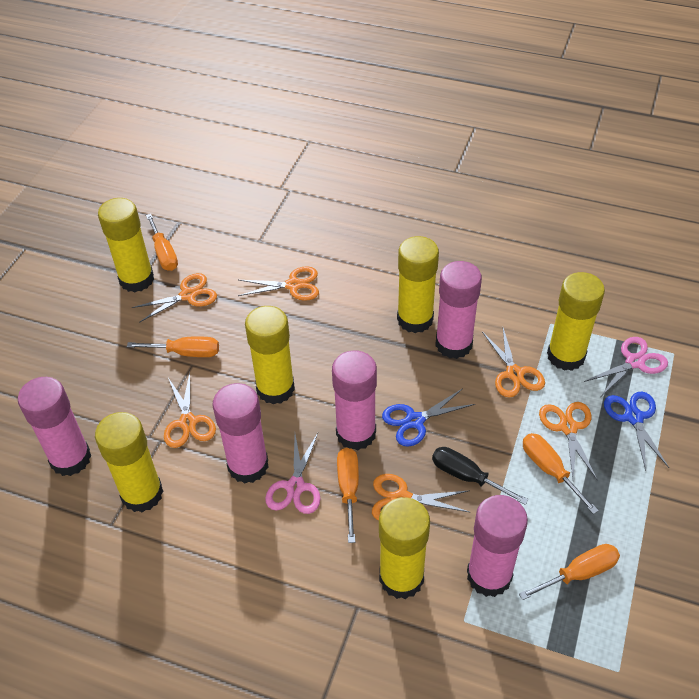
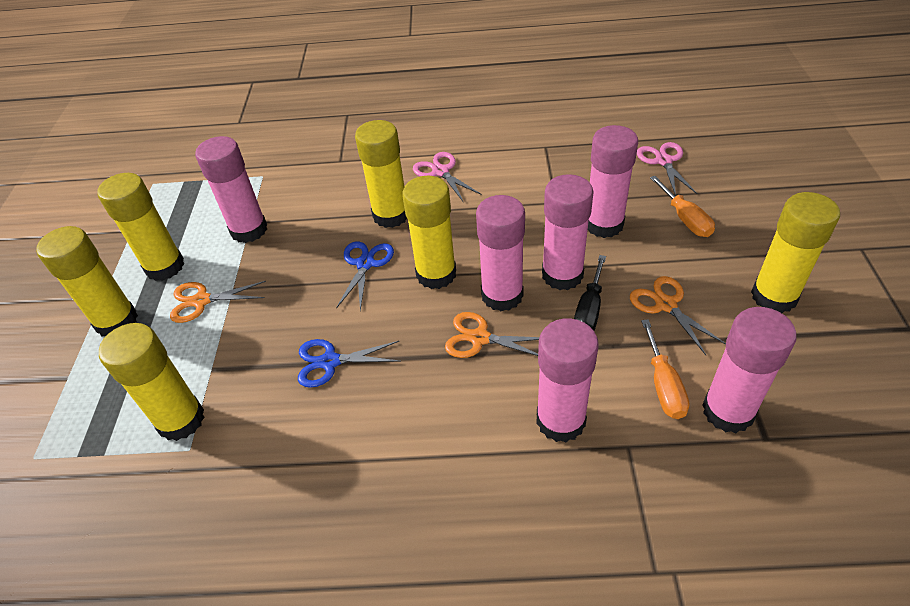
orange scissors: [132,273,217,323] [164,373,216,448] [238,266,319,301] [372,474,470,521] [482,328,545,398] [539,402,597,479] = 6 -> [170,281,266,323] [445,312,540,358] [630,276,726,355] = 3
orange screwdriver: [127,337,219,357] [146,214,178,271] [337,448,359,543] [519,544,620,600] [523,433,599,514] = 5 -> [641,319,690,419] [650,176,715,237] = 2
pink glue stick: [18,377,91,476] [212,383,269,484] [332,350,377,450] [435,261,482,359] [467,495,528,597] = 5 -> [195,136,267,243] [476,195,525,311] [536,318,599,442] [542,174,594,290] [588,125,638,238] [702,307,797,433] = 6

